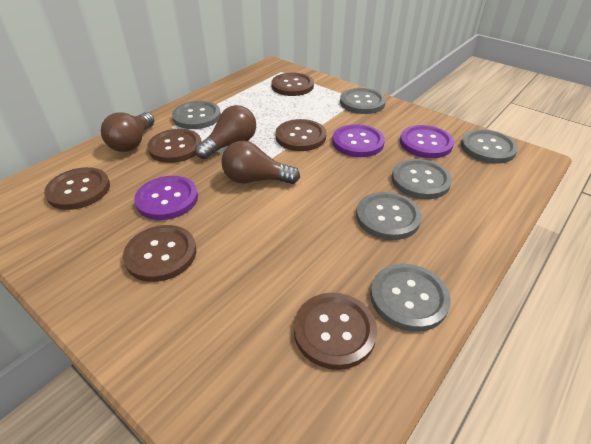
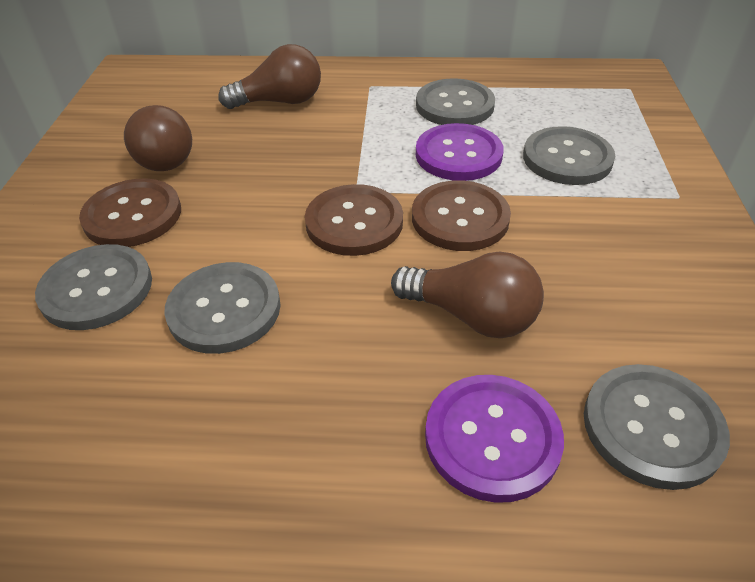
brown button: [44,167,110,210] [123,225,196,282] [147,129,202,163] [271,73,314,96] [275,119,326,151] [294,292,377,370] = 6 -> [79,179,181,247] [305,184,403,256] [412,180,511,251] = 3
grey button: [172,101,221,129] [340,88,386,114] [356,192,422,240] [370,264,451,332] [392,159,452,199] [461,129,518,164] = 6 -> [35,244,152,330] [164,262,281,354] [416,78,495,125] [523,126,615,185] [584,364,730,490] = 5
purple button: [134,176,198,220] [332,124,385,157] [400,125,454,158] = 3 -> [416,123,504,181] [425,375,564,503] = 2

